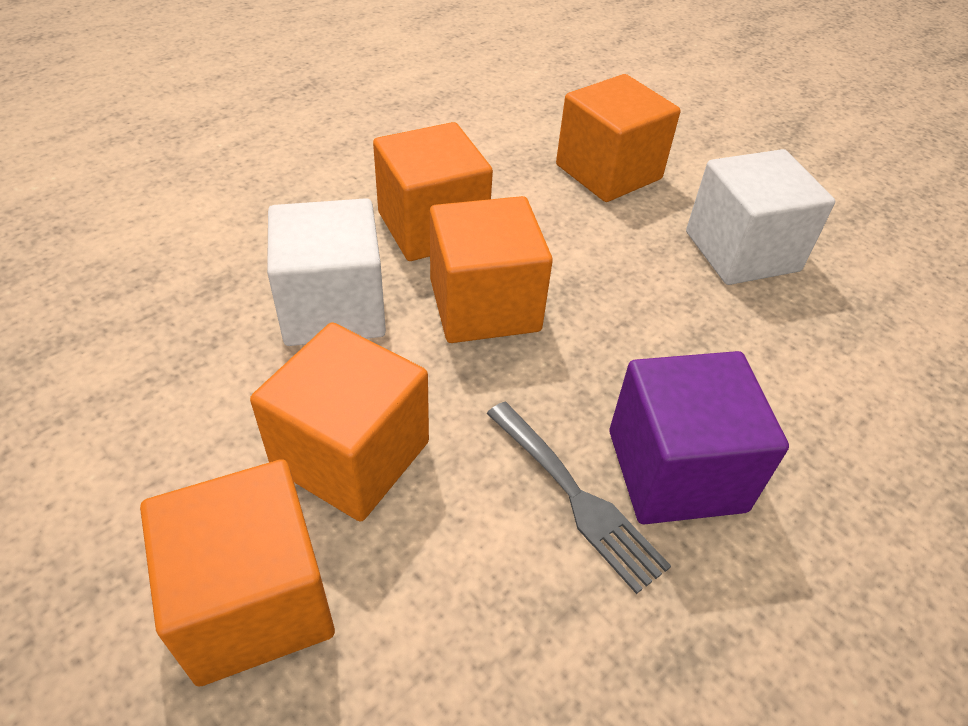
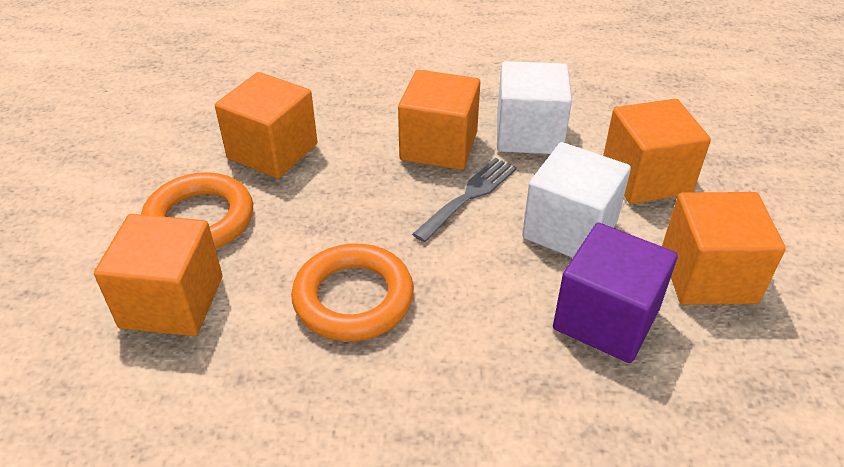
orange ring: none = 0 -> [141,172,253,249] [291,244,414,341] = 2

